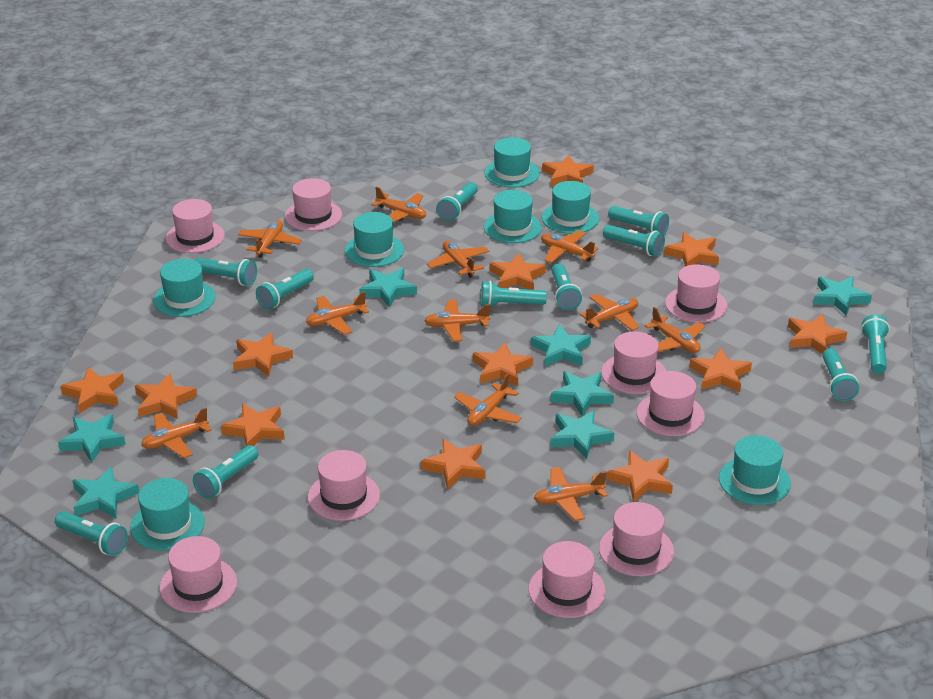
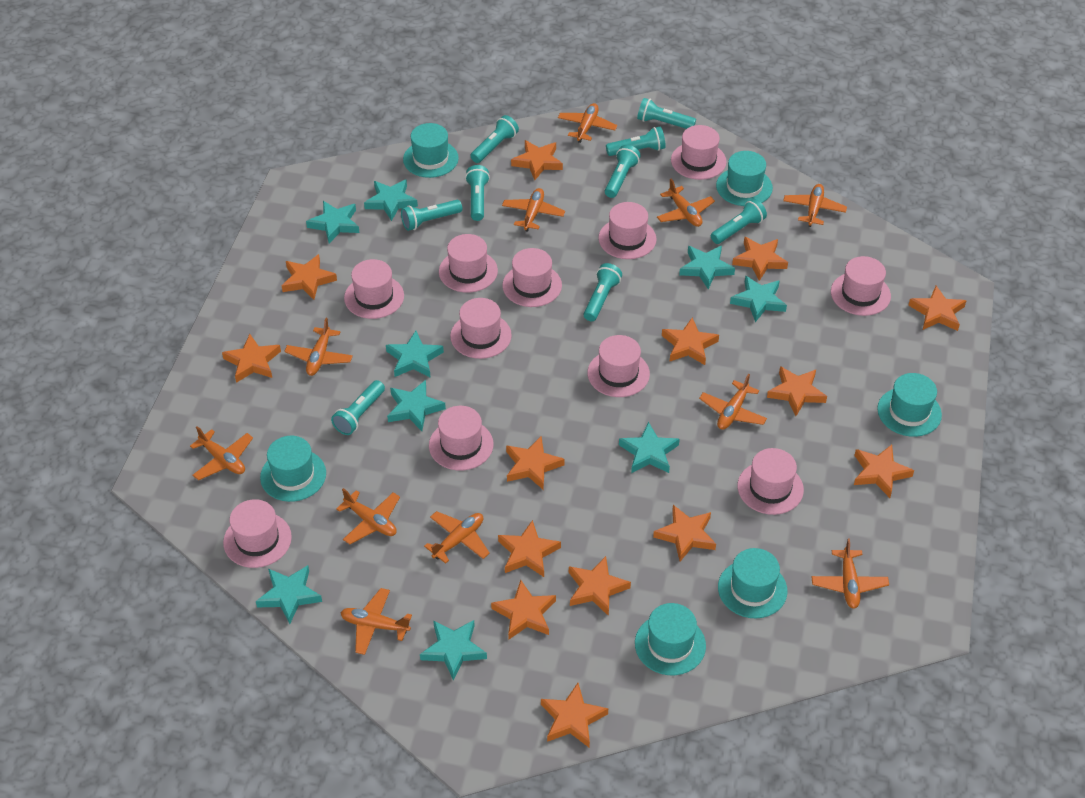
orange star: [61,367,124,414] [135,373,197,419] [221,403,285,446] [233,332,293,376] [421,439,485,490] [473,343,533,386] [490,253,546,290] [542,155,594,186] [607,450,673,502] [664,232,719,266] [689,348,752,392] [788,314,847,354] = 12 -> [222,334,281,383] [282,254,337,300] [491,580,556,639] [498,520,561,577] [506,436,565,489] [511,140,563,180] [541,683,608,747] [569,556,631,616] [653,505,716,561] [662,317,719,365] [732,237,788,281] [767,366,827,416] [854,445,914,498] [908,286,966,331] = 14
pink hat: [159,536,237,613] [166,199,225,253] [285,178,342,231] [308,450,380,521] [528,541,606,618] [599,502,674,576] [601,331,666,394] [636,371,705,436] [665,264,728,323] = 9 -> [223,499,292,568] [344,259,404,319] [429,406,494,471] [439,234,498,293] [450,298,512,359] [502,248,562,307] [587,335,650,397] [598,202,657,259] [671,125,726,180] [737,448,804,515] [831,256,891,316] = 11
turquoise flashlight: [55,511,128,556] [193,445,259,499] [195,258,257,286] [256,269,314,309] [437,182,478,221] [481,281,547,307] [552,264,582,310] [603,225,665,257] [608,206,669,235] [822,348,859,401] [861,314,890,374] = 11 -> [331,380,385,435] [401,200,462,231] [465,165,490,221] [470,115,519,163] [584,263,622,321] [605,145,641,198] [606,127,666,156] [637,98,696,129] [711,199,767,244] = 9
turquoise hat: [130,478,205,550] [153,259,216,317] [345,212,404,267] [484,137,540,188] [484,190,542,243] [542,181,599,234] [719,435,791,505] = 7 -> [260,436,326,502] [403,123,459,178] [635,603,706,675] [716,151,773,206] [718,548,787,618] [877,373,942,437] = 6
turquoise star: [58,414,125,463] [73,466,139,518] [359,268,417,308] [531,324,591,366] [550,410,614,459] [551,371,614,417] [813,276,872,315] = 7 -> [256,565,322,624] [306,201,359,243] [364,179,418,221] [386,331,444,378] [387,380,446,431] [420,620,487,681] [619,422,680,473] [679,246,735,289] [730,275,787,322] = 9

